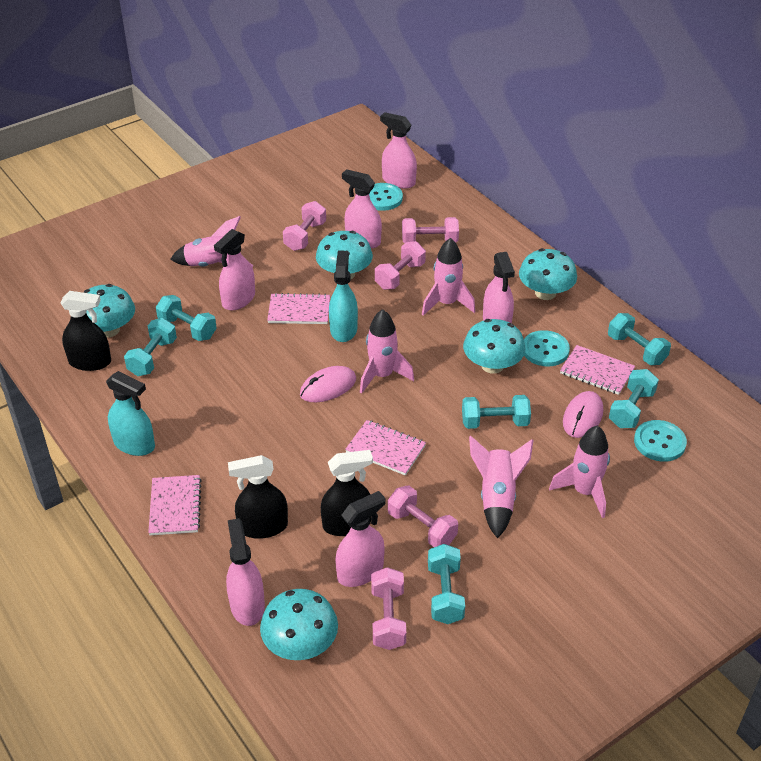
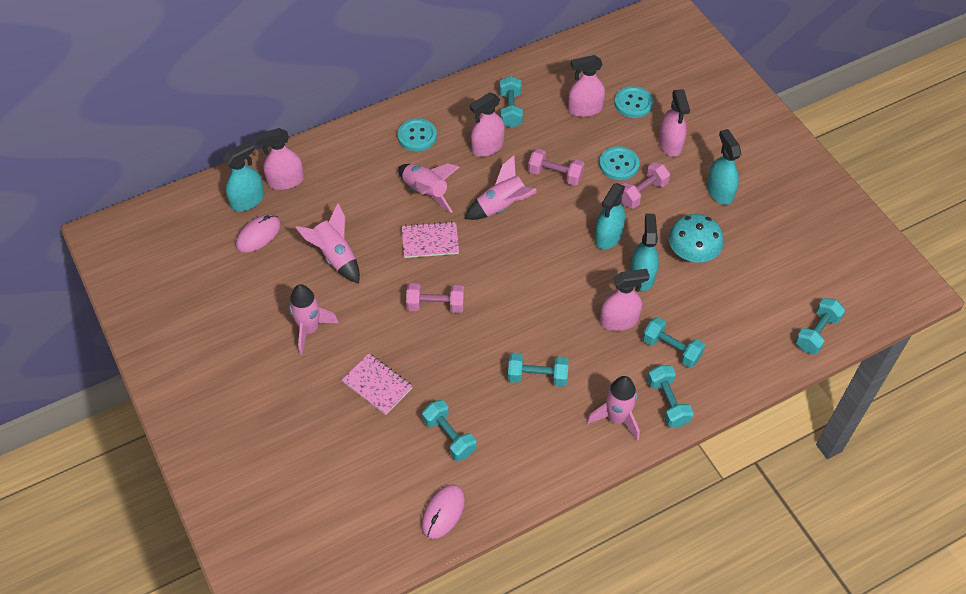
black spray bottle: [61,291,111,371] [228,455,288,539] [321,450,373,536] = 3 -> none = 0
pink dumbbell: [283,201,326,251] [371,567,406,650] [375,241,426,290] [388,485,458,547] [402,217,459,243] = 5 -> [406,283,464,313] [528,148,585,186] [621,162,670,208] = 3
pink notebook: [148,475,202,535] [267,293,330,324] [345,420,426,475] [560,345,635,395] = 4 -> [342,353,413,415] [402,221,459,258] = 2
pink spray bottle: [214,229,255,310] [226,518,265,626] [335,491,385,587] [342,169,382,249] [380,112,417,189] [483,252,515,323] = 6 -> [255,128,304,190] [470,93,505,157] [568,55,605,117] [600,269,650,331] [659,89,690,157] = 5
turquoise mushroom: [83,284,135,338] [260,589,338,660] [316,231,373,279] [463,319,526,374] [519,248,577,300] = 5 -> [669,214,724,262] = 1
turquoise spray bottle: [106,371,155,456] [329,251,358,342] = 2 -> [223,141,264,212] [595,183,625,250] [630,214,659,291] [707,129,741,205] = 4

